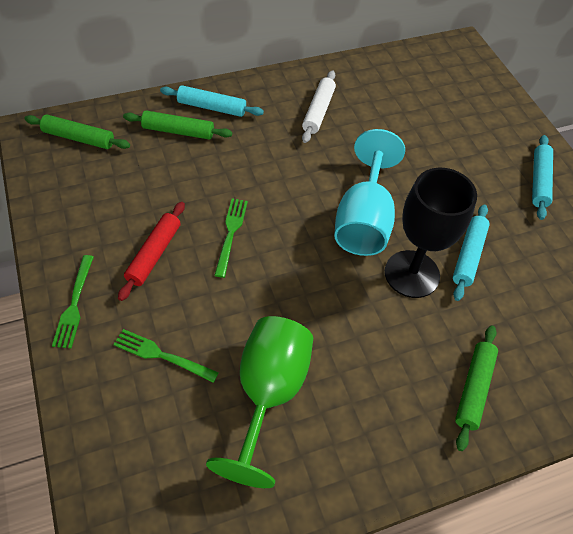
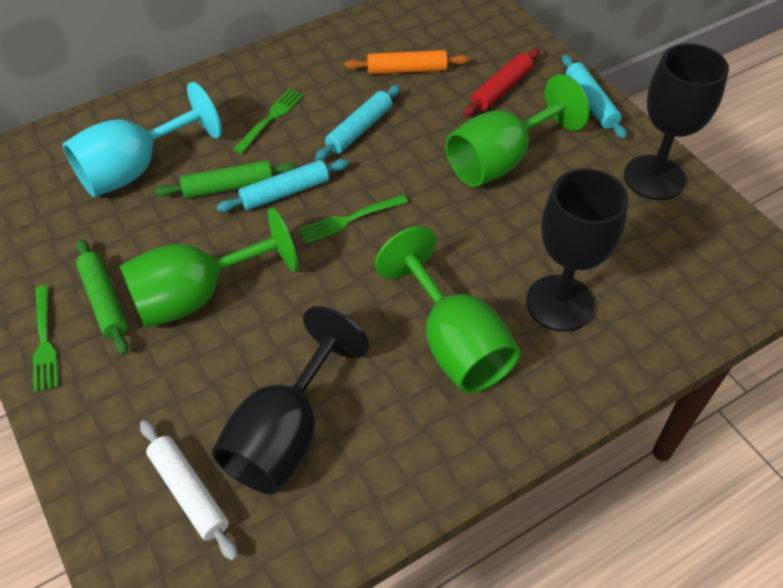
black goblet: [385,168,477,298] = 1 -> [212,306,369,494] [526,168,629,332] [624,43,729,200] = 3
green goblet: [206,316,313,488] = 1 -> [119,207,298,328] [375,226,521,393] [445,74,590,187] = 3
green rolling pin: [24,115,130,149] [123,111,232,140] [455,325,498,451] = 3 -> [76,239,129,355] [155,160,296,198] = 2
orange rolling pin: none = 0 -> [345,50,469,74] = 1

